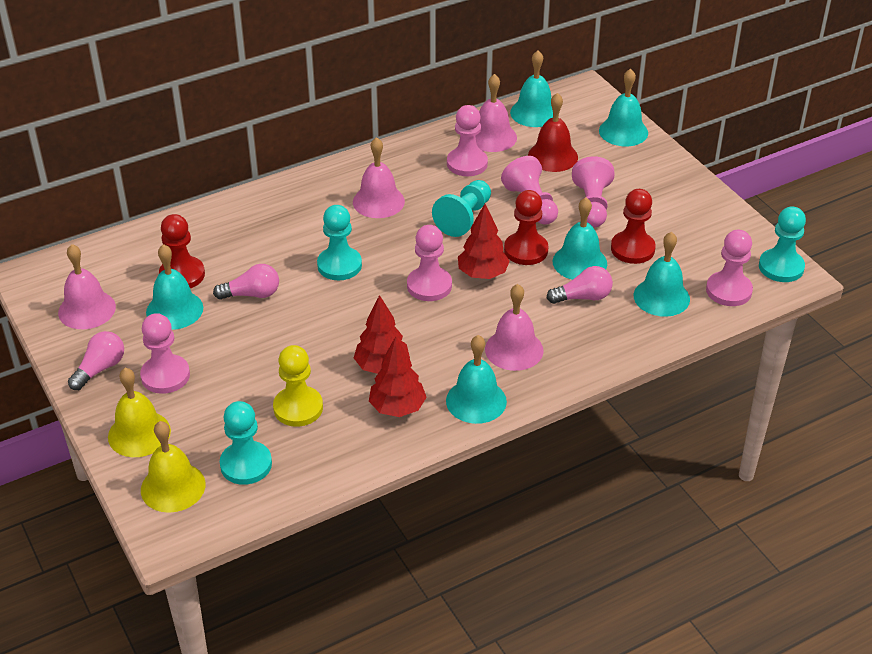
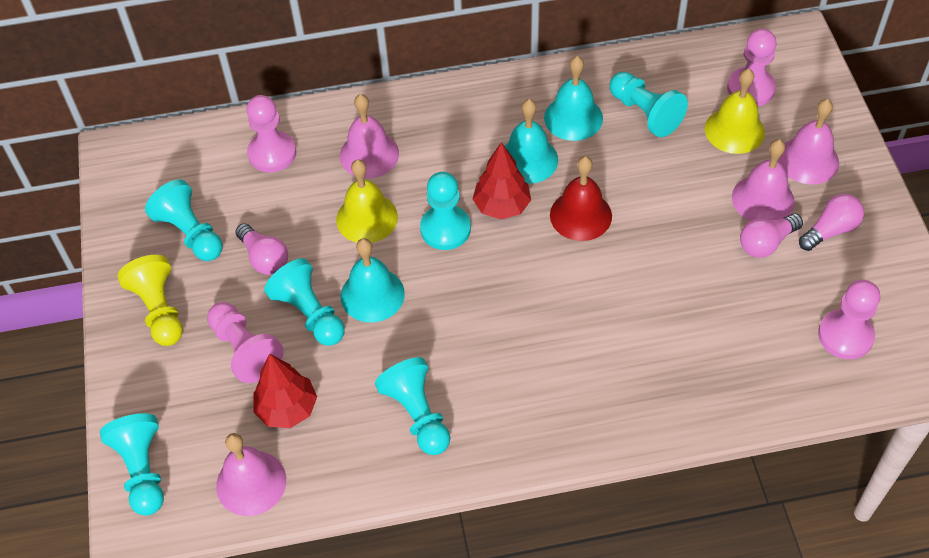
pink pawn: [140,313,190,394] [407,225,452,301] [447,105,488,176] [501,156,558,225] [572,156,614,227] [706,230,753,306] = 6 -> [207,302,284,383] [246,95,296,173] [727,29,777,106] [818,280,880,359] = 4
red pawn: [159,214,205,288] [504,190,548,265] [611,189,656,264] = 3 -> none = 0
red tree: [354,295,410,374] [369,336,427,417] [458,204,510,279] = 3 -> [253,354,317,428] [473,142,531,220] = 2
turquoise bell: [146,244,203,330] [446,335,507,424] [510,50,553,127] [553,197,607,280] [599,69,648,146] [633,232,690,317] = 6 -> [341,238,405,322] [505,99,558,184] [544,56,603,141] = 3
turquoise pawn: [220,401,272,485] [317,205,362,280] [432,180,491,237] [759,206,806,282] = 4 -> [100,413,164,516] [145,179,223,261] [264,258,345,346] [375,357,450,455] [420,172,471,250] [609,72,688,137] = 6

